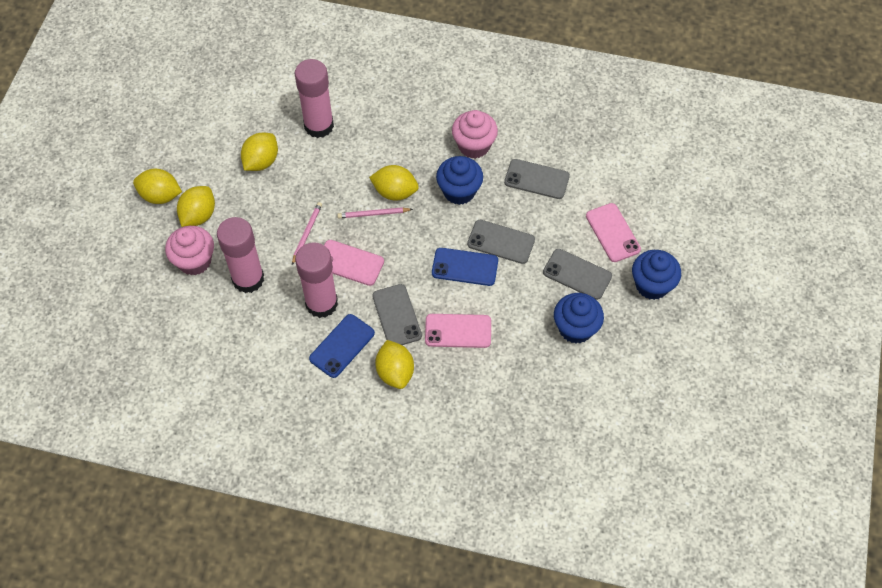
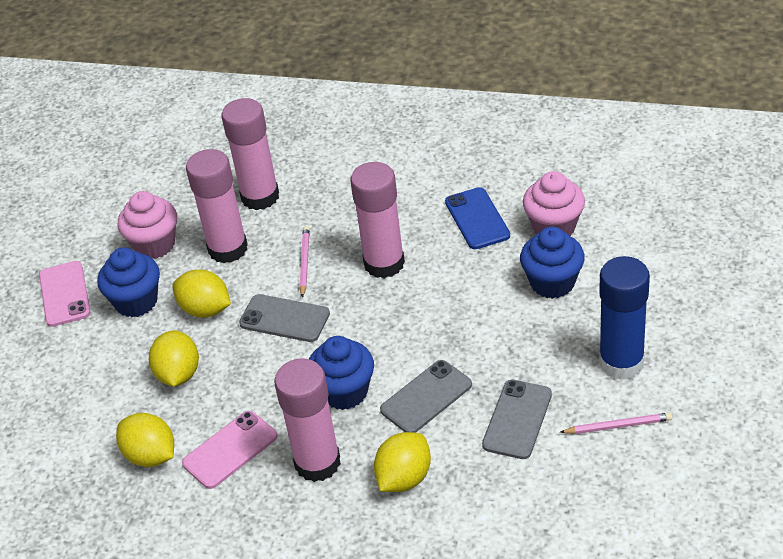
blue glue stick: none = 0 -> [599,256,650,380] = 1
blue phone: [309,314,375,378] [432,248,498,286] = 2 -> [445,187,510,249] = 1
grey phone: [372,284,422,345] [467,220,535,264] [504,159,570,199] [543,249,612,300] = 4 -> [239,294,330,342] [380,360,472,433] [482,380,552,459] = 3
pink glue stick: [217,217,264,293] [295,59,334,138] [295,242,338,318] = 3 -> [186,149,248,263] [221,98,279,210] [274,358,341,482] [350,162,405,278] = 4
pink phone: [324,240,384,286] [425,314,491,348] [586,203,641,262] = 3 -> [39,261,90,327] [182,411,277,489] = 2
yellow lemon: [133,169,182,204] [177,186,215,227] [241,133,278,171] [369,165,419,200] [375,340,414,389] = 5 -> [116,413,174,467] [149,330,199,386] [173,269,231,318] [374,432,431,492] = 4

